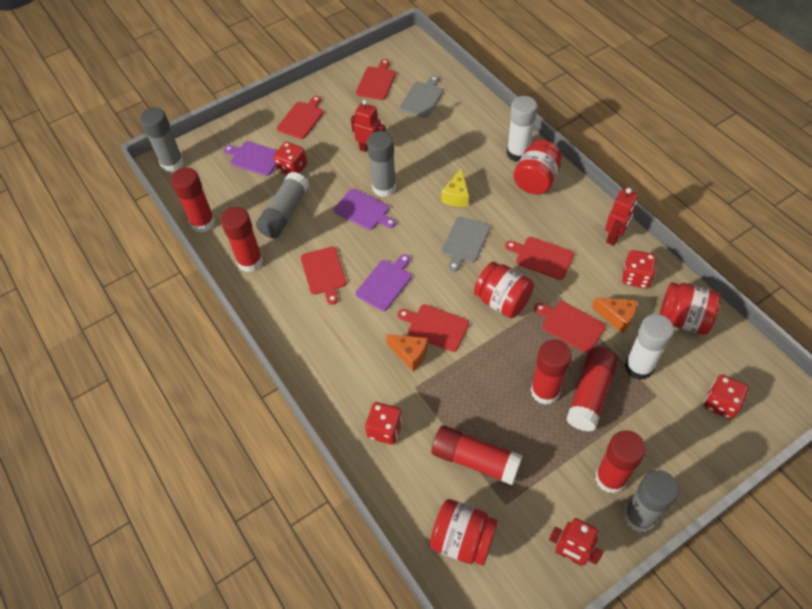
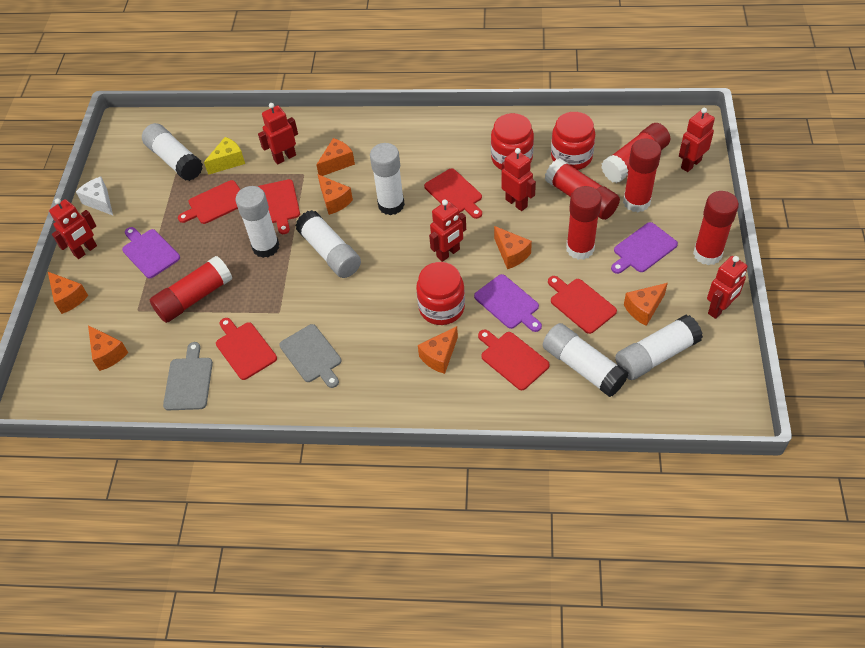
grey glue stick: [140,108,184,172] [256,172,309,238] [367,131,396,197] [623,470,679,532] = 4 -> none = 0
orange cheese: [386,334,428,372] [592,298,637,334] = 2 -> [48,272,88,314] [88,325,128,371] [316,138,355,176] [318,175,353,215] [418,326,458,374] [494,226,532,269] [624,283,668,326] = 7
red dice: [274,142,307,175] [365,402,403,445] [622,250,657,288] [704,374,748,420] = 4 -> none = 0
red jar: [430,499,498,566] [474,262,534,318] [513,140,562,194] [660,282,720,335] = 4 -> [416,262,465,325] [491,113,534,170] [551,112,595,170] = 3
red robot: [351,100,386,152] [549,518,603,566] [605,188,638,246] = 3 -> [49,198,97,259] [258,103,298,165] [429,200,466,262] [502,148,536,211] [679,108,715,172] [707,256,747,319] = 6
white cheese: none = 0 -> [76,177,113,215] = 1
white glue stick: [507,96,537,162] [625,314,674,380] = 2 -> [142,123,203,181] [235,186,279,258] [295,210,361,278] [370,143,405,215] [543,323,628,397] [615,315,703,380] = 6

